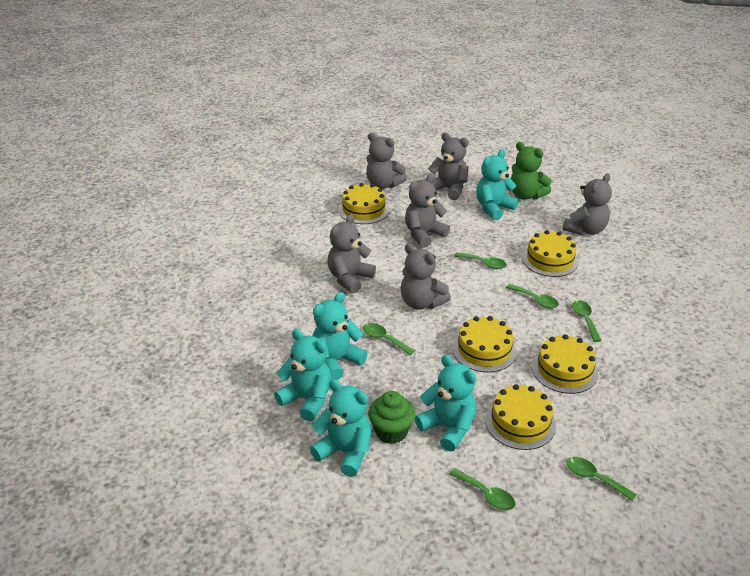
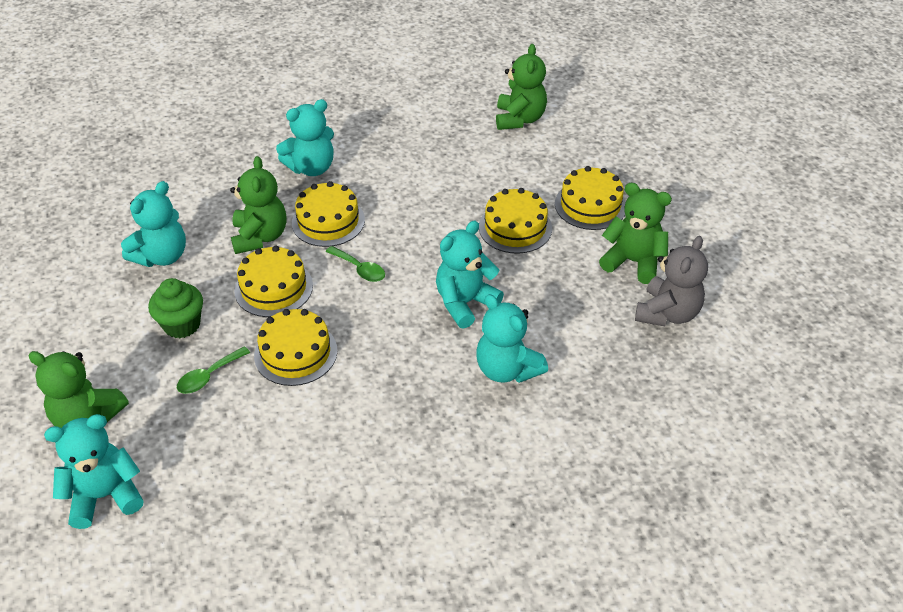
green spoon: [363,323,415,355] [449,468,515,510] [454,252,507,269] [506,284,559,308] [566,457,637,501] [572,300,602,342] = 6 -> [177,346,250,394] [326,246,385,282] = 2
green teddy bear: [511,142,552,200] = 1 -> [28,351,129,428] [230,156,286,254] [496,44,547,130] [599,183,672,284] = 4
grey teddy bear: [327,214,376,294] [366,133,407,189] [400,243,451,310] [405,174,450,248] [428,132,469,200] [562,173,612,235] = 6 -> [635,236,708,326] = 1

